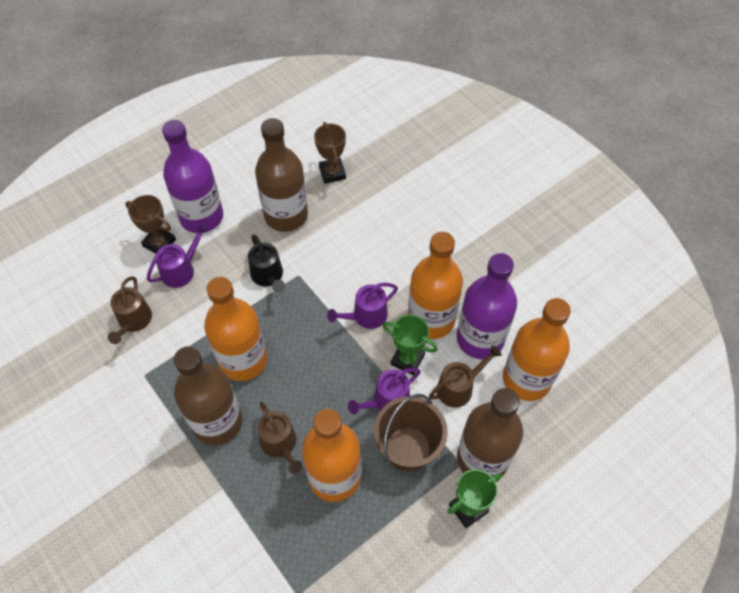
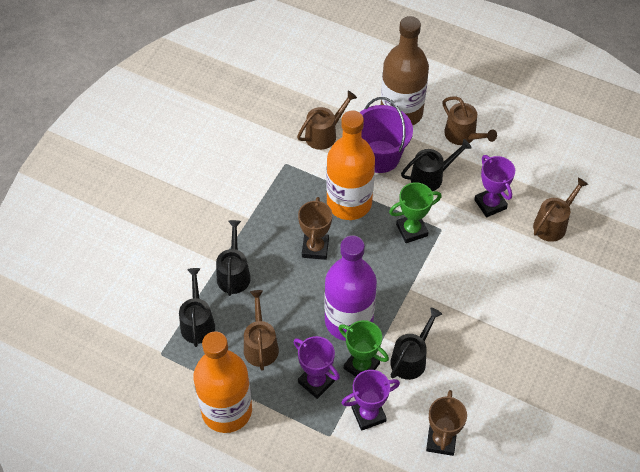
black watering can: [248,235,285,292] = 1 -> [179,268,215,347] [216,220,251,296] [390,308,442,380] [401,139,472,191] = 4
brown bottle: [174,346,243,445] [255,118,308,232] [457,388,523,476] = 3 -> [381,16,429,125] = 1
brown bucket: [373,394,448,471] = 1 -> none = 0
brown watering can: [108,276,152,344] [257,401,302,474] [429,345,502,407] = 3 -> [244,290,279,371] [297,91,357,150] [443,96,497,145] [533,177,589,242] = 4
orange bottle: [204,277,267,381] [302,409,361,502] [408,232,463,339] [503,298,571,401] = 4 -> [193,331,252,433] [326,110,375,220] = 2
purple bottle: [162,120,223,233] [457,253,517,359] = 2 -> [324,235,377,341] = 1
purple bucket: none = 0 -> [359,97,413,173] = 1
purple trophy: none = 0 -> [293,336,340,399] [342,370,400,431] [474,155,515,217] = 3
purple watering can: [147,224,209,288] [327,283,398,329] [348,368,421,414] = 3 -> none = 0

